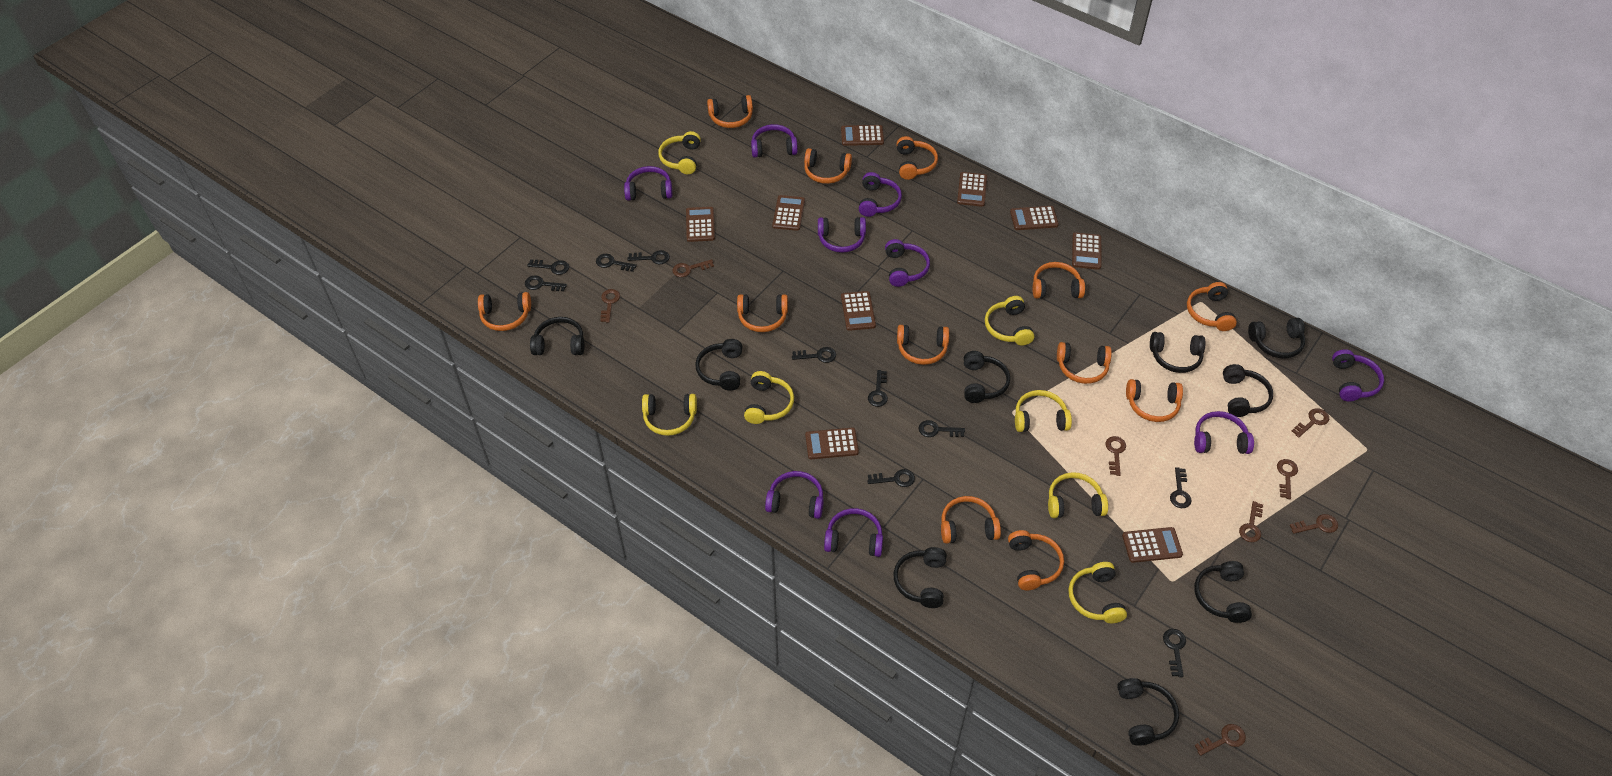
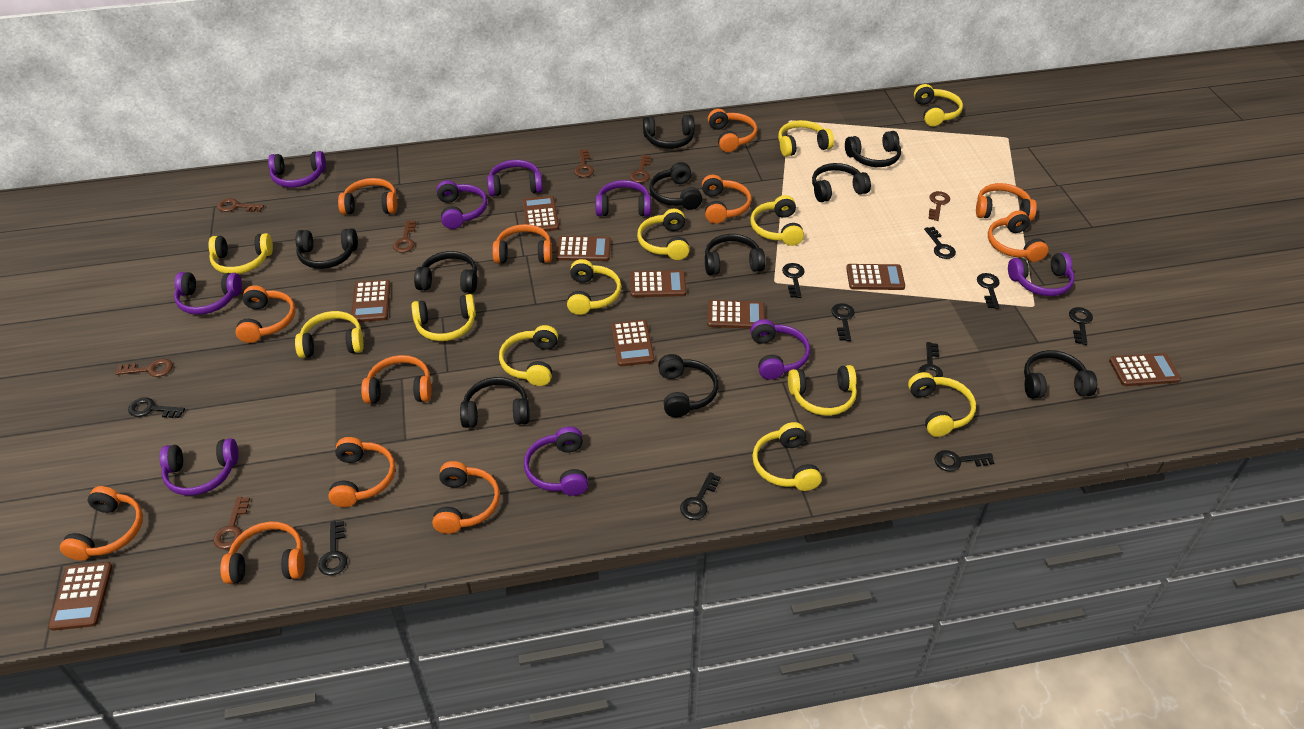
black headphones: [530,317,584,355] [695,339,742,391] [893,547,947,608] [964,351,1010,403] [1117,678,1179,746] [1150,332,1206,373] [1194,561,1252,623] [1223,364,1273,417] [1248,318,1305,358] = 9 -> [296,228,358,269] [414,251,477,293] [460,377,530,428] [643,115,695,149] [649,162,702,210] [658,354,718,417] [705,234,765,275] [812,163,871,202] [845,131,901,167] [1024,350,1097,399] = 10
brown key: [600,289,620,323] [672,259,714,277] [1105,436,1126,476] [1194,724,1246,756] [1239,501,1263,542] [1277,459,1298,499] [1290,514,1338,534] [1292,408,1329,438] = 8 -> [115,359,173,377] [213,497,250,549] [217,198,264,212] [393,220,416,253] [574,150,594,177] [630,155,651,183] [928,191,950,221] = 7
yellow headphones: [642,394,697,436] [658,131,701,174] [744,371,794,424] [985,296,1034,345] [1015,390,1072,432] [1048,472,1108,518] [1068,562,1127,623] = 7 -> [208,233,273,274] [295,311,364,358] [411,294,476,341] [499,325,558,386] [567,259,621,315] [637,209,690,260] [751,195,804,246] [752,422,822,491] [778,120,834,157] [788,365,857,416] [908,372,976,437] [914,84,963,126] = 12

